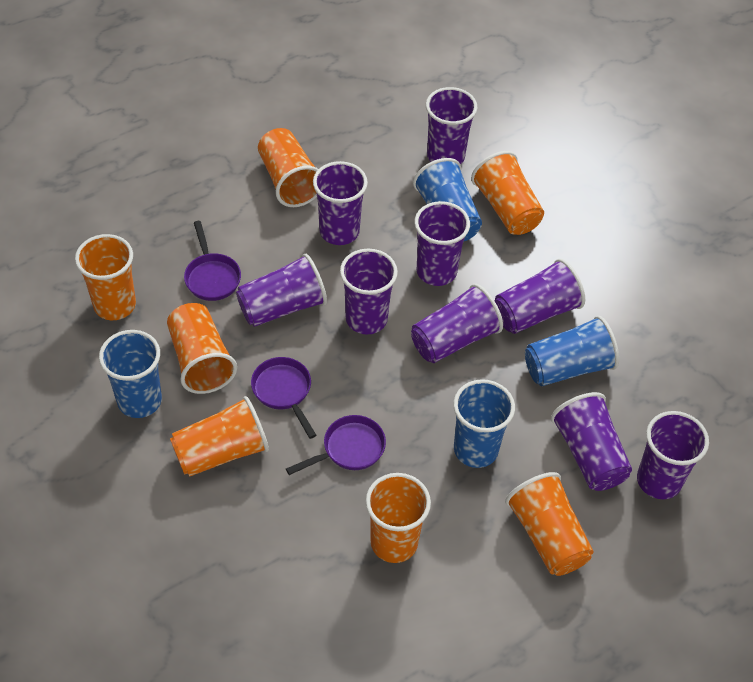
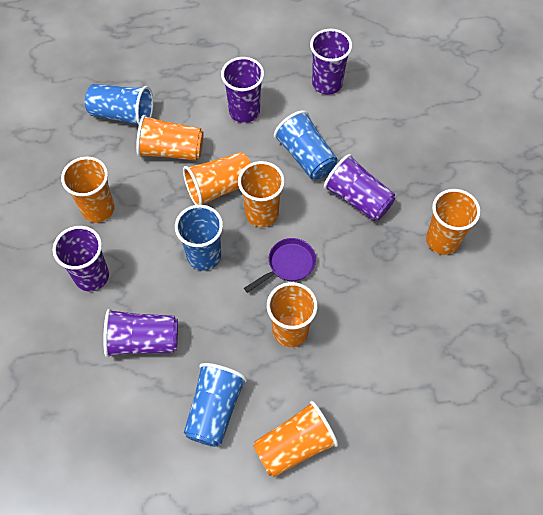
purple cup: [236,254,327,327] [313,161,368,245] [340,249,398,334] [411,284,503,363] [414,201,470,286] [426,87,478,164] [495,259,585,334] [551,392,632,491] [637,411,709,499] = 9 -> [53,226,109,291] [103,309,178,358] [221,57,264,123] [310,29,352,95] [324,154,395,221] = 5
purple pan: [184,221,241,301] [251,357,316,439] [286,415,386,475] = 3 -> [244,238,316,293] = 1

